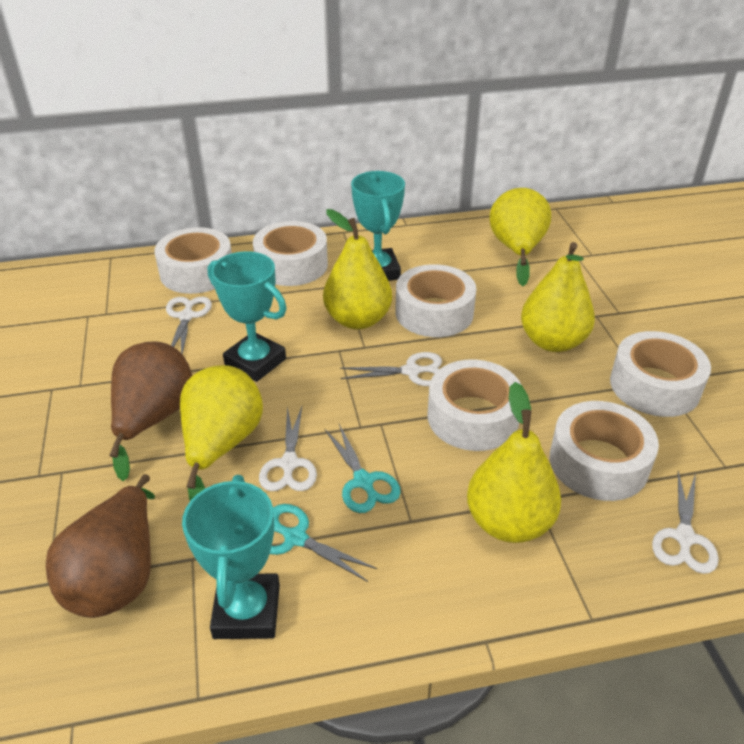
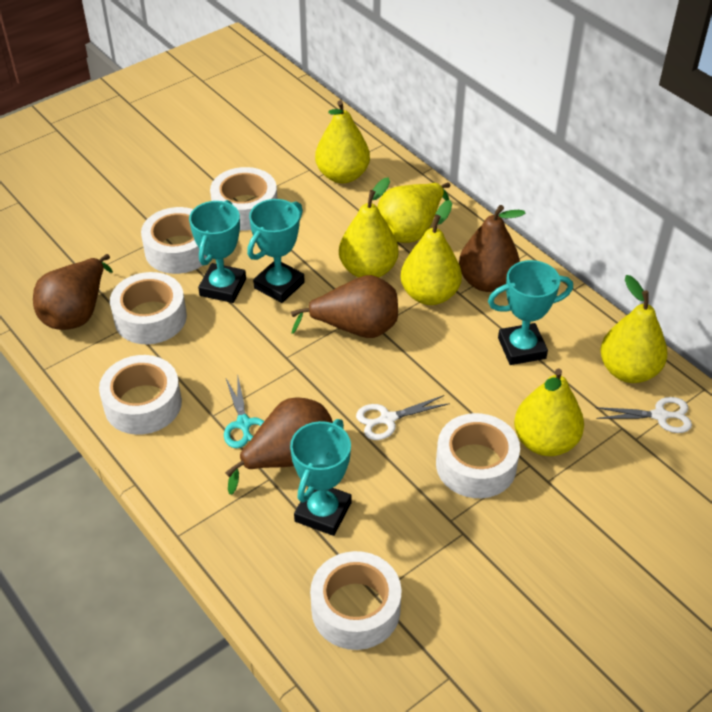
brown pear: [46,474,155,618] [109,342,192,481] = 2 -> [33,254,113,330] [225,397,333,494] [291,275,398,338] [459,205,526,292] = 4
turquoise scissors: [270,504,377,582] [325,424,401,513] = 2 -> [224,377,264,448] = 1
turquoise trophy: [182,475,280,639] [208,251,287,382] [351,171,405,281] = 3 -> [189,200,246,303] [247,199,305,303] [290,419,352,536] [488,260,573,365] = 4
white scissors: [166,297,212,355] [259,407,317,491] [340,352,442,386] [652,471,719,574] = 4 -> [356,395,450,440] [595,397,692,433] = 2
yellow pear: [180,365,263,501] [323,209,392,330] [467,382,561,543] [490,188,551,286] [521,242,595,352] = 5 -> [315,100,370,183] [339,177,399,278] [377,182,450,243] [400,200,462,305] [514,368,584,456] [600,275,667,383] = 6

